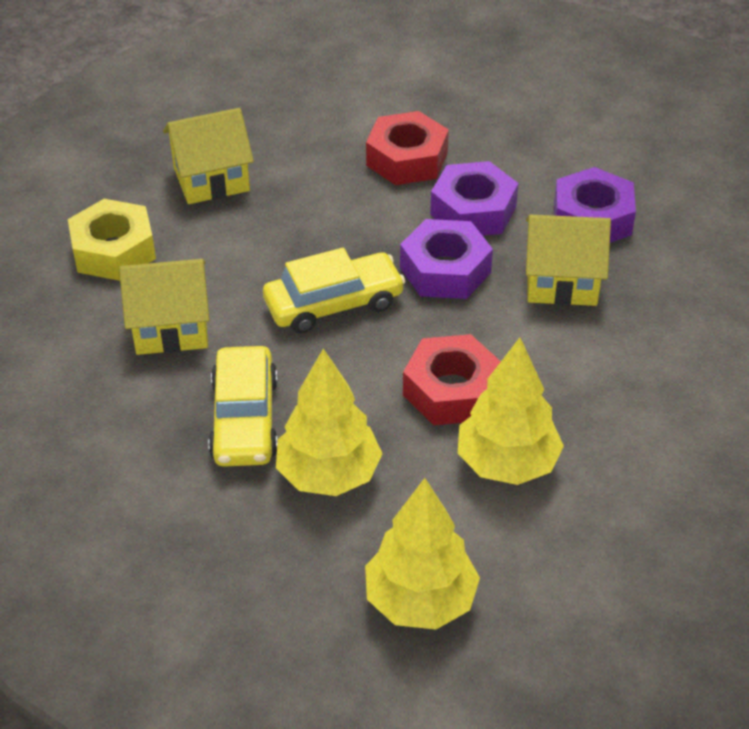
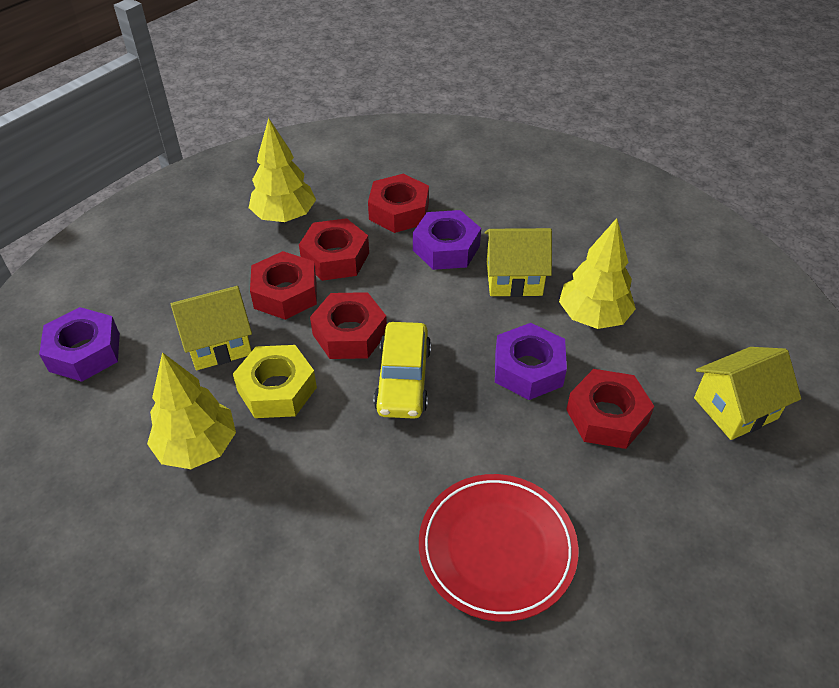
red nut: [366,111,449,185] [403,334,501,425] = 2 -> [250,251,317,320] [299,218,369,281] [310,292,387,359] [368,174,429,233] [566,369,654,449] = 5
red plate: none = 0 -> [419,474,578,622] = 1
yellow car: [208,346,278,467] [263,248,406,333] = 2 -> [373,322,431,419] = 1

